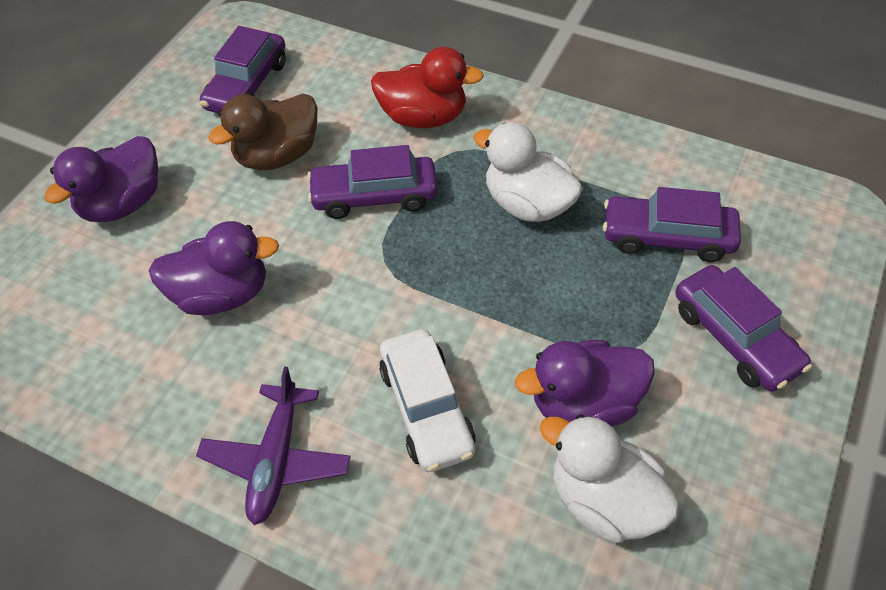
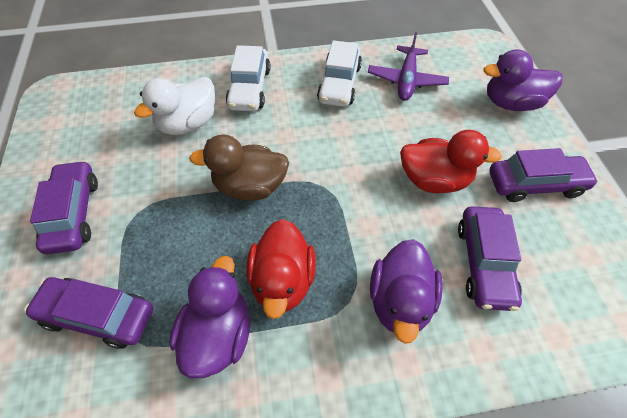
red duck: [371,47,484,128] = 1 -> [246,219,316,319] [400,130,502,193] = 2
white car: [379,329,476,472] = 1 -> [226,45,271,111] [317,40,362,107] = 2
white duck: [473,122,583,222] [540,414,679,543] = 2 -> [134,77,215,135] = 1

